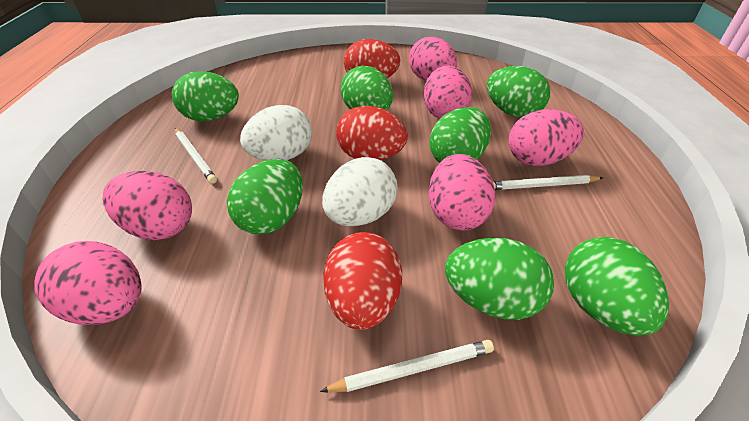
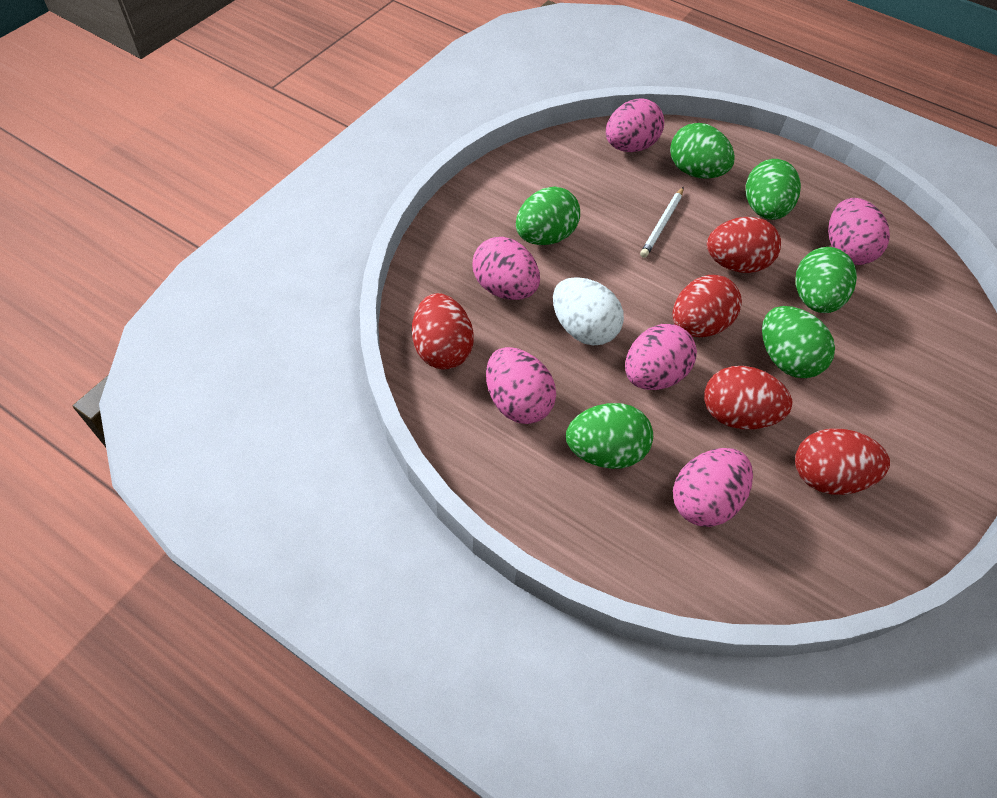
green egg: [172,71,239,122] [227,159,303,234] [341,66,393,111] [429,107,491,163] [445,238,554,320] [487,66,550,118] [565,237,669,336] = 7 -> [516,186,580,245] [566,403,653,469] [670,123,735,179] [746,159,801,220] [762,306,835,378] [795,247,857,313] = 6
red egg: [323,232,402,330] [336,106,408,160] [344,39,400,78] = 3 -> [412,293,474,369] [673,275,742,337] [704,366,792,429] [707,217,781,273] [795,429,890,495] = 5
white egg: [240,105,312,161] [322,157,398,226] = 2 -> [553,277,624,346] = 1
white pencil: [175,128,217,184] [320,340,494,393] [493,175,603,190] = 3 -> [640,187,684,258] = 1

